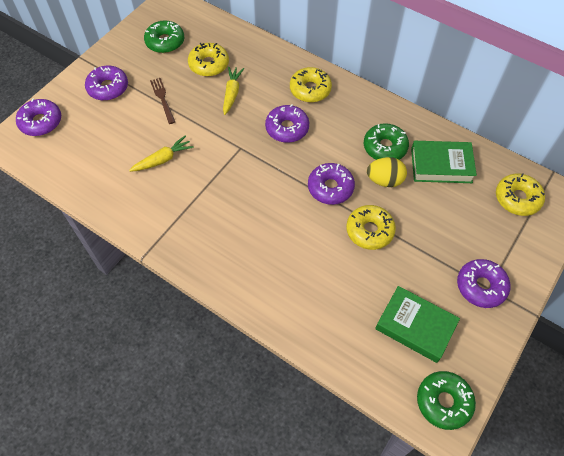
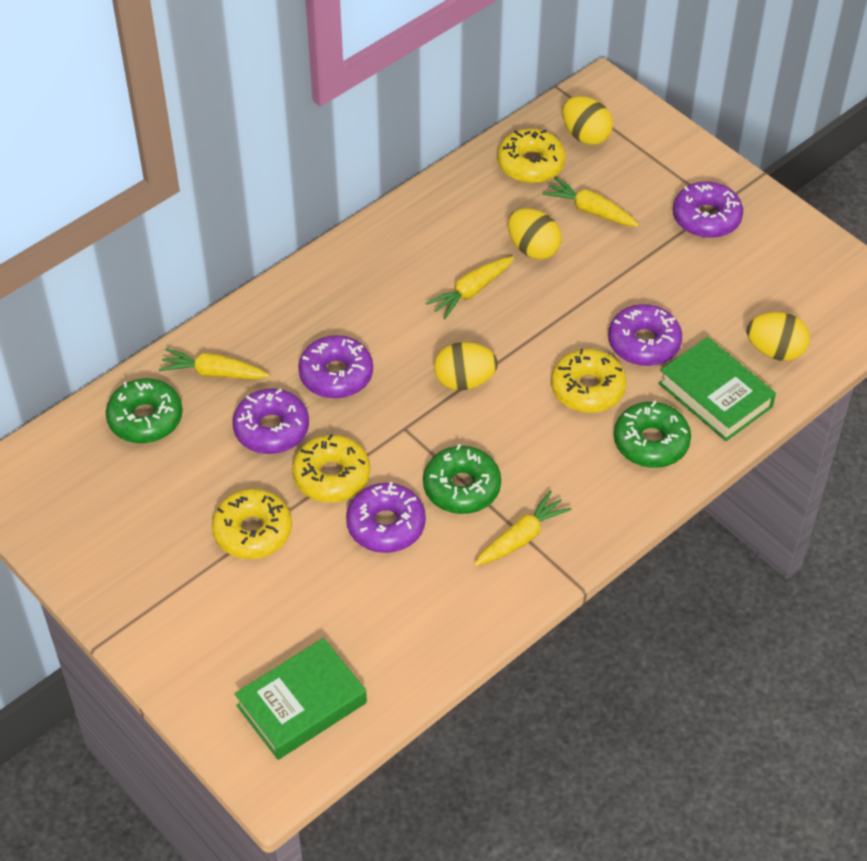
brown fork: [150,78,175,124] = 1 -> none = 0
yellow carrot: [129,136,194,172] [223,67,244,115] = 2 -> [159,348,269,379] [426,257,514,319] [474,491,572,566] [542,177,639,226] = 4
yellow egg: [367,157,407,187] = 1 -> [434,342,498,391] [508,209,562,260] [562,96,613,145] [747,312,810,361] = 4

